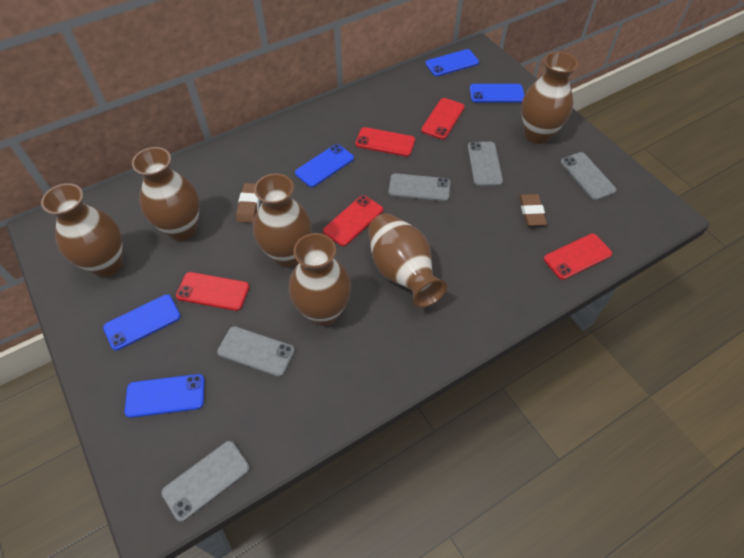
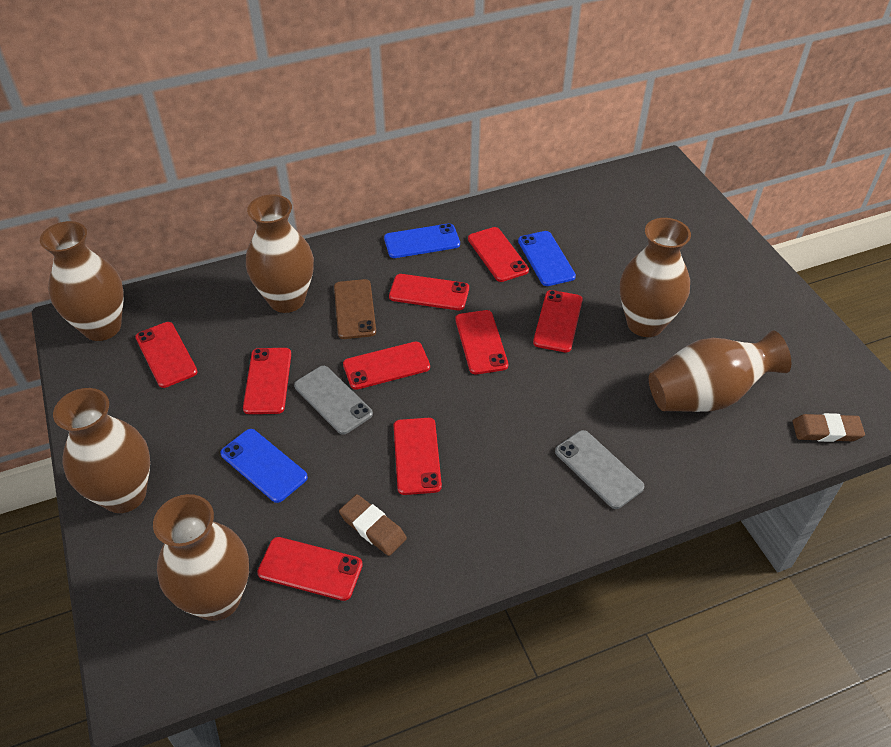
blue phone: [103,294,181,351] [125,374,204,418] [295,144,354,187] [425,49,479,76] [470,84,524,103] = 5 -> [221,429,308,503] [384,223,460,258] [518,231,576,286] = 3
brown phone: none = 0 -> [334,279,376,339] = 1
grey phone: [161,441,250,522] [217,326,295,377] [389,173,450,202] [468,142,503,186] [561,152,617,200] = 5 -> [294,366,373,435] [555,430,645,509] = 2
red phone: [176,272,249,311] [323,195,383,246] [355,127,415,157] [421,98,465,139] [544,234,612,280] = 5 -> [135,322,198,388] [243,348,291,414] [257,537,363,601] [343,342,430,390] [389,274,469,310] [394,418,442,495] [455,310,508,374] [468,227,529,282] [533,290,583,352] = 9

